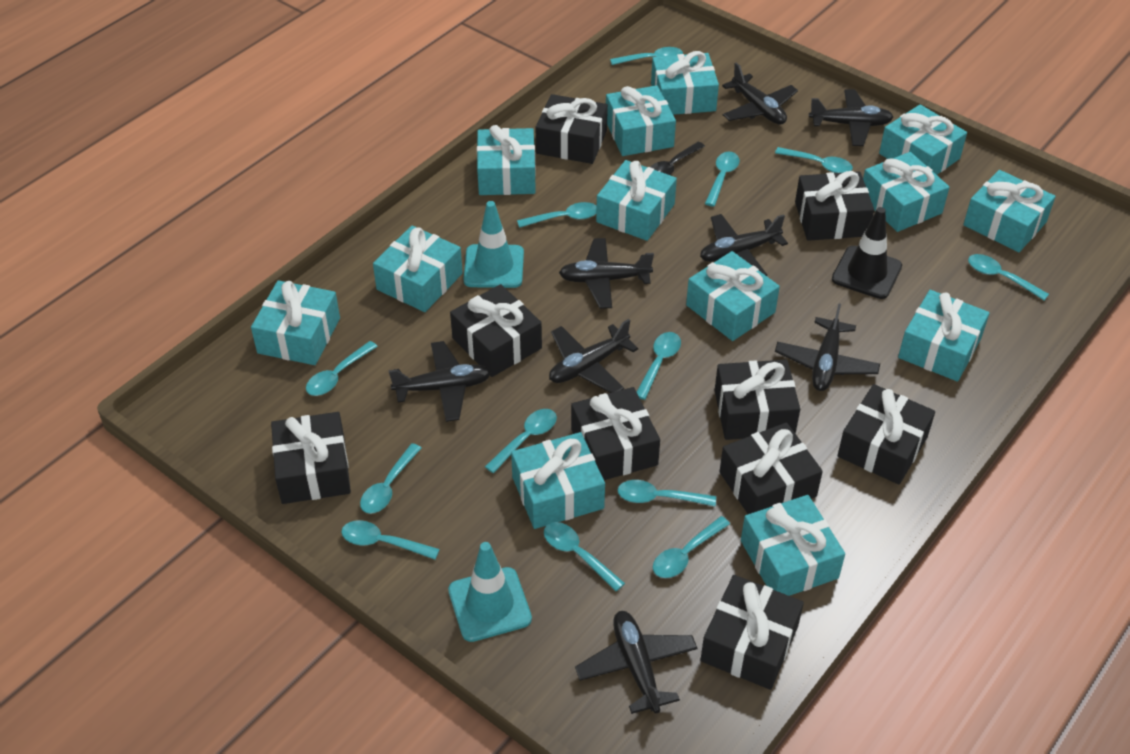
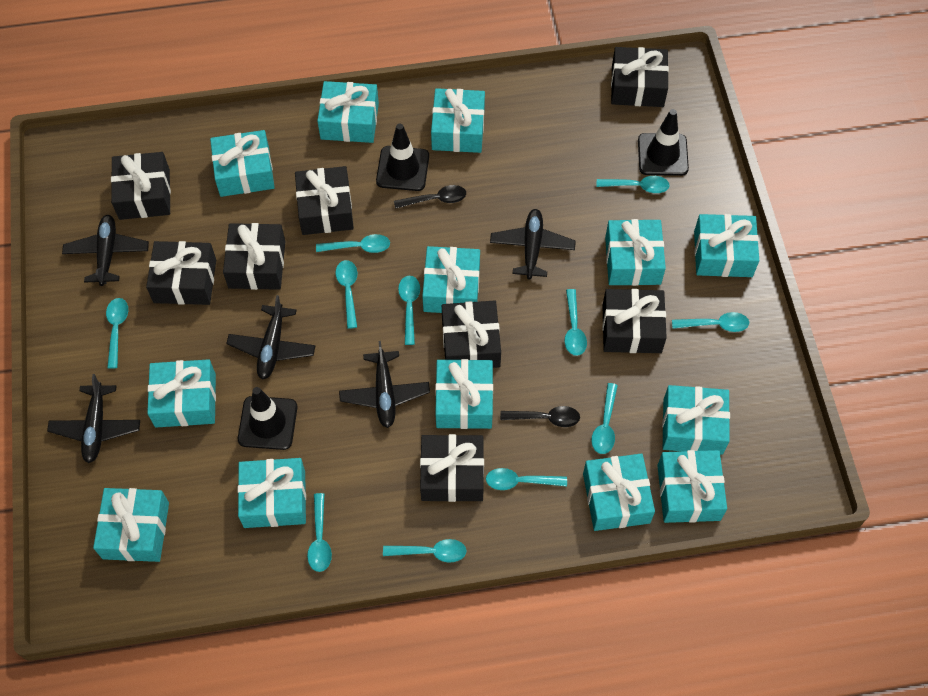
black gift: [271,412,351,504] [450,284,542,377] [536,94,608,164] [571,387,660,480] [700,575,804,690] [715,360,800,440] [719,422,823,514] [795,171,874,241] [838,384,935,485] = 9 -> [111,152,171,220] [146,241,216,305] [223,223,285,290] [295,166,354,235] [420,434,484,502] [442,300,501,368] [602,289,667,353] [611,47,669,107] = 8
black plane: [389,341,491,422] [549,319,638,393] [559,238,654,309] [575,611,697,714] [700,214,788,276] [722,62,798,124] [775,304,880,391] [809,89,893,146] = 8 -> [47,374,140,463] [62,215,149,286] [226,295,316,380] [339,341,430,428] [490,209,576,280] = 5
black spoon: [650,142,705,175] = 1 -> [394,185,466,209] [500,406,580,427] = 2
black traffic cone: [832,207,902,299] = 1 -> [238,387,298,450] [376,124,429,191] [638,109,689,176] = 3
turquoise spoon: [306,341,378,396] [341,520,440,560] [360,443,421,514] [485,409,557,473] [517,202,597,228] [544,522,625,591] [610,47,683,65] [618,480,716,506] [637,332,681,400] [653,516,730,578] [705,152,740,207] [775,147,853,173] [968,254,1049,300] = 13 -> [106,298,128,369] [307,493,332,572] [316,234,390,253] [336,260,357,329] [383,539,466,563] [398,276,420,345] [486,468,567,490] [565,289,587,356] [591,383,618,454] [597,176,670,193] [672,312,749,332] = 11
turquoise traffic cone: [448,542,532,642] [464,201,524,288] = 2 -> none = 0

